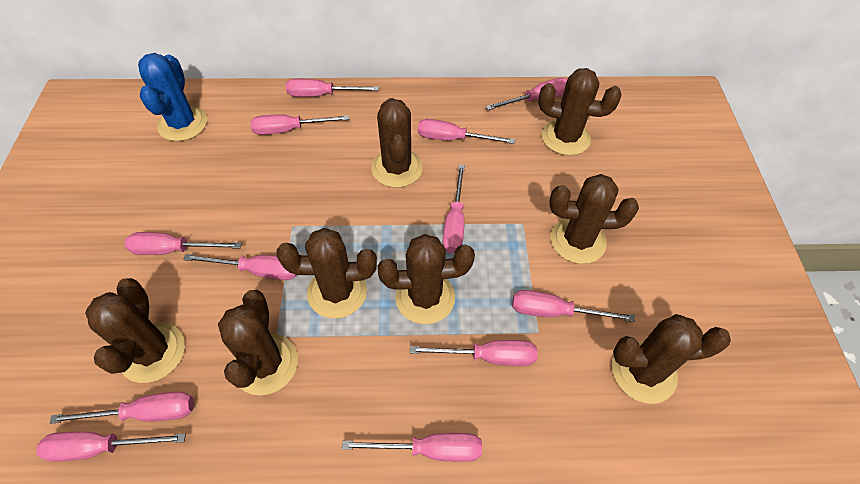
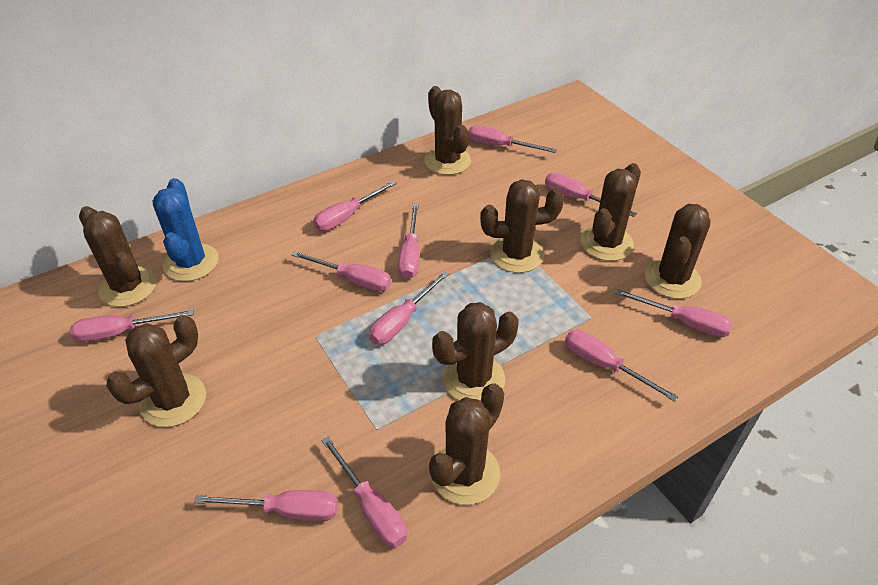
pink screwdriver: [36,431,186,462] [50,392,194,424] [125,232,242,255] [183,254,297,280] [250,114,349,135] [286,79,379,97] [342,433,482,462] [410,340,538,366] [418,119,515,144] [442,164,465,253] [486,78,567,110] [512,290,635,322] = 12 -> [70,310,194,342] [194,490,338,521] [292,251,391,292] [313,181,397,231] [321,436,407,548] [369,271,449,345] [398,204,419,279] [468,125,557,153] [545,173,637,217] [565,330,678,402] [615,289,733,337] = 11

